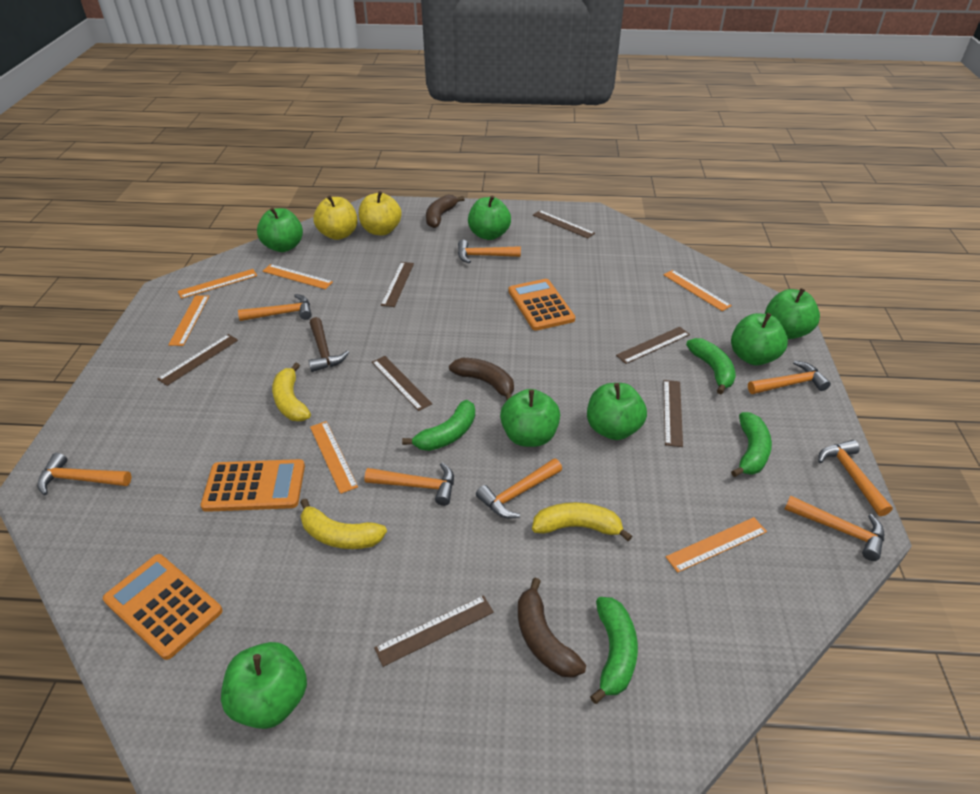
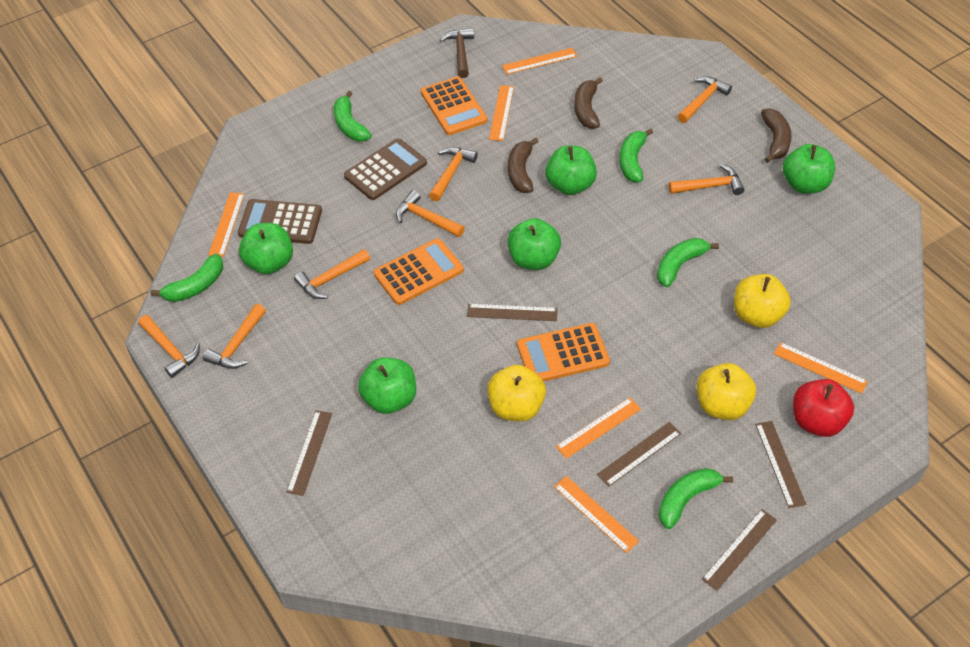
brown calculator: none = 0 -> [238,199,322,244] [344,138,427,200] = 2
brown ruler: [157,334,238,386] [372,356,432,411] [374,595,494,667] [381,262,414,307] [533,210,595,239] [616,327,690,364] [664,380,683,447] = 7 -> [287,410,332,496] [467,304,558,321] [597,422,681,487] [702,509,777,591] [755,421,806,508] = 5
green apple: [221,642,307,729] [257,207,303,252] [468,196,511,240] [500,389,560,447] [587,383,647,440] [731,313,788,365] [765,288,820,339] = 7 -> [239,223,293,274] [358,358,416,414] [508,218,561,270] [546,145,597,195] [783,144,835,194] = 5
green banana: [402,400,475,451] [590,597,638,704] [686,338,736,394] [731,412,772,477] = 4 -> [150,254,223,302] [334,91,371,142] [620,128,653,182] [657,238,719,287] [659,468,733,529] = 5
orange hammer: [37,453,131,495] [238,294,312,321] [364,462,454,506] [458,240,521,263] [476,459,562,518] [748,360,831,394] [785,495,884,561] [818,440,893,516] = 8 -> [138,315,200,378] [203,304,266,369] [294,249,370,299] [396,190,465,237] [429,147,478,202] [669,164,745,195] [678,76,732,123] = 7
red apple: none = 0 -> [793,379,854,437] = 1
yellow apple: [313,195,358,240] [359,191,402,235] = 2 -> [487,365,546,421] [697,363,756,420] [734,274,791,328] = 3
yellow banana: [272,363,311,421] [300,498,387,549] [532,502,632,541] = 3 -> none = 0

